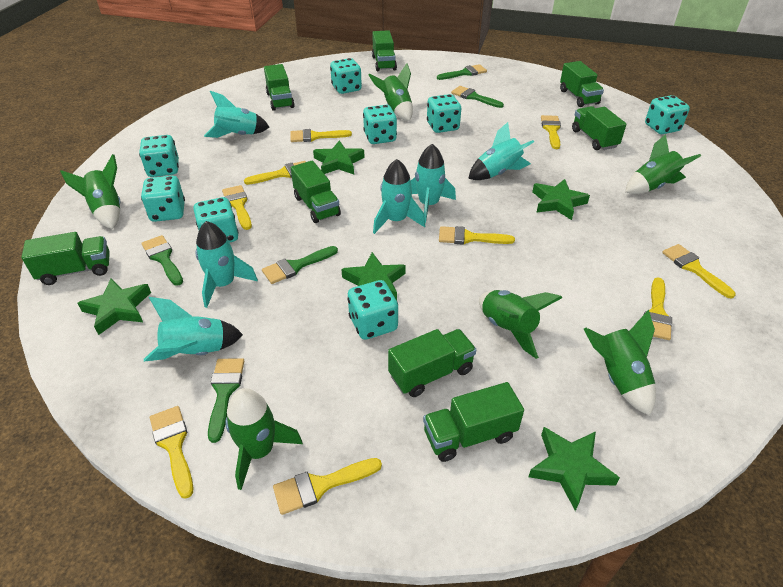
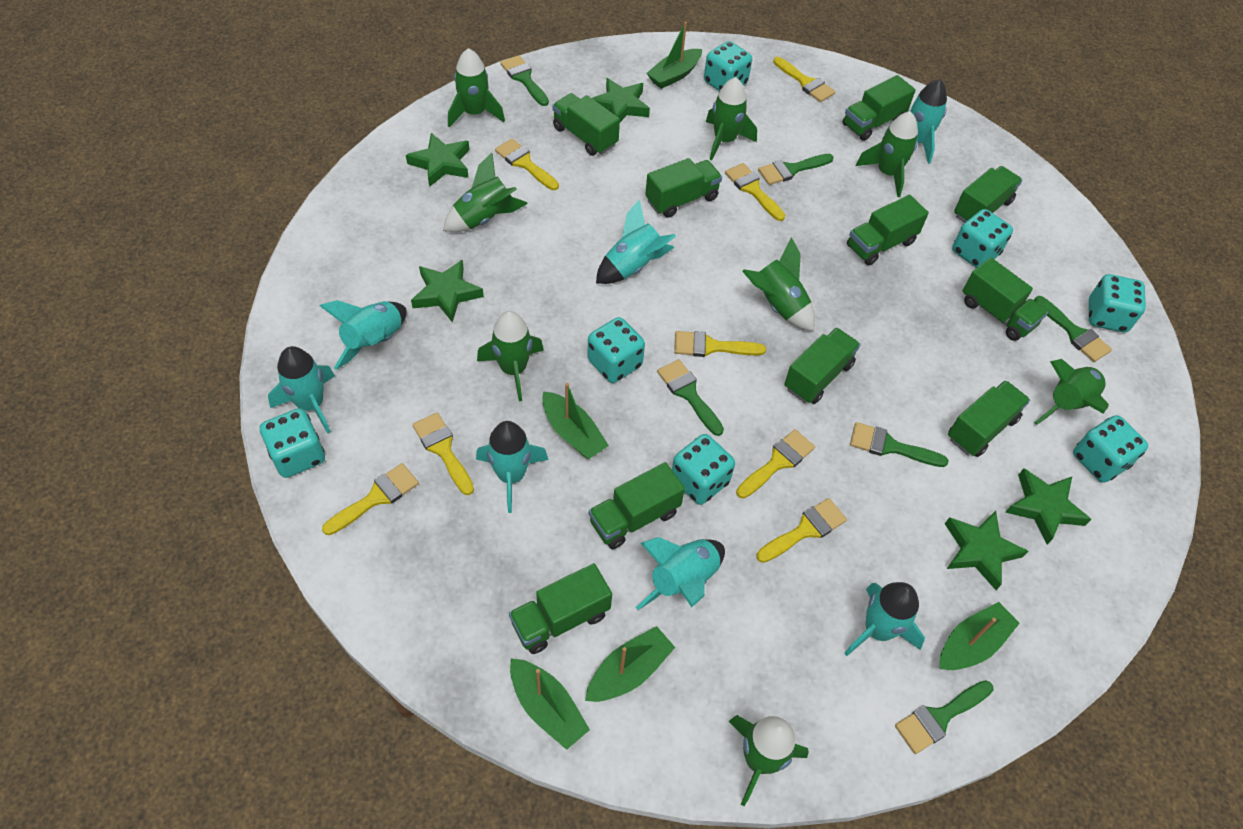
green boat: none = 0 -> [510,658,590,750] [542,383,609,459] [585,626,676,702] [647,22,702,89] [940,602,1020,670] = 5
green brush: [141,235,183,286] [208,358,244,443] [262,246,338,284] [437,64,487,80] [451,86,504,108] = 5 -> [500,55,549,106] [657,359,724,436] [758,154,834,185] [850,422,949,467] [895,680,993,754] [1034,296,1112,362] = 6
green rocket: [60,154,120,229] [225,388,303,490] [369,63,413,121] [479,290,562,359] [584,310,656,416] [625,134,701,194] = 6 -> [443,153,528,232] [448,48,505,128] [477,311,544,401] [706,77,757,160] [729,715,809,806] [742,237,815,331] [856,111,918,197] [1035,359,1109,425] = 8
green truck: [22,232,110,285] [264,64,295,111] [291,161,341,223] [372,30,397,71] [388,329,476,397] [423,382,524,462] [560,61,604,107] [572,106,627,150] = 8 -> [509,563,612,654] [552,93,620,156] [589,462,685,549] [645,158,722,218] [784,328,860,404] [843,75,916,141] [847,195,929,265] [948,380,1030,457] [954,166,1022,223] [963,258,1048,341] = 10
turquoise dice: [139,135,179,177] [141,176,185,222] [193,197,239,243] [330,58,362,94] [348,280,398,340] [363,105,397,144] [427,94,461,133] [645,95,690,134] = 8 -> [260,408,325,478] [587,317,645,383] [672,434,735,505] [704,41,752,91] [952,209,1013,268] [1073,415,1148,483] [1089,274,1146,332] = 7
turquoise rocket: [144,297,243,361] [195,221,258,308] [204,91,269,138] [373,159,425,234] [411,144,456,223] [468,122,534,180] = 6 -> [268,346,335,433] [320,300,407,370] [476,421,548,513] [596,199,676,284] [636,537,725,610] [844,582,925,656] [887,79,947,164] = 7
yellow brush: [150,406,193,499] [222,185,252,230] [244,161,306,185] [273,458,382,515] [290,129,352,142] [439,226,515,245] [541,115,561,149] [644,278,672,340] [662,244,736,299] = 9 -> [322,463,419,535] [412,413,474,495] [495,139,559,190] [674,331,766,357] [725,163,785,221] [736,429,815,499] [756,498,847,563] [773,57,835,102] = 8

